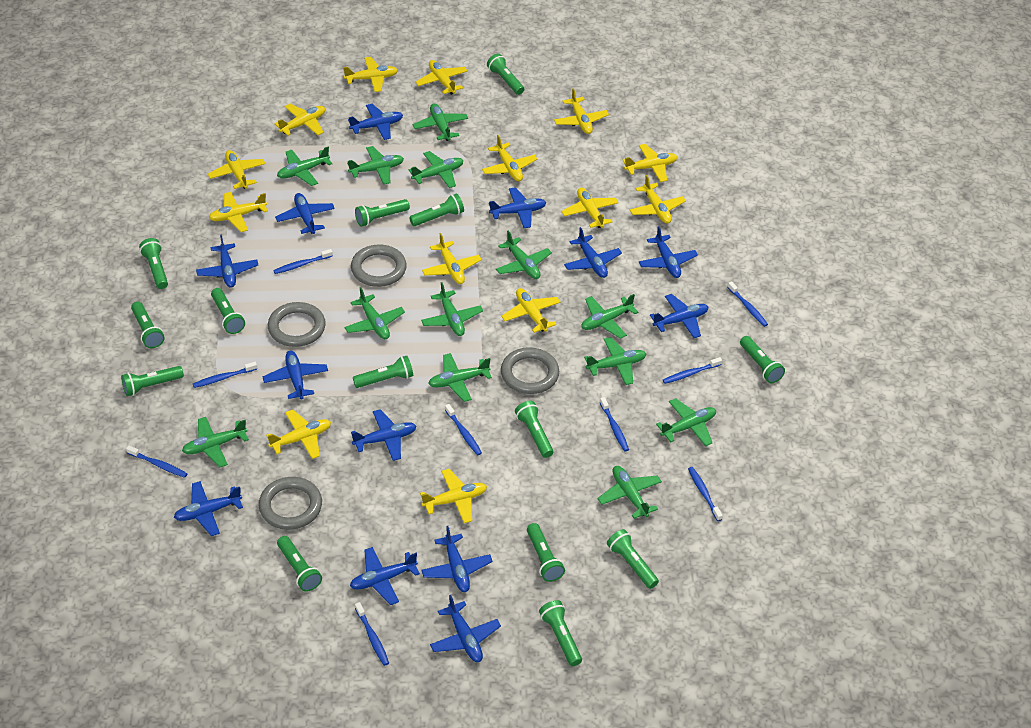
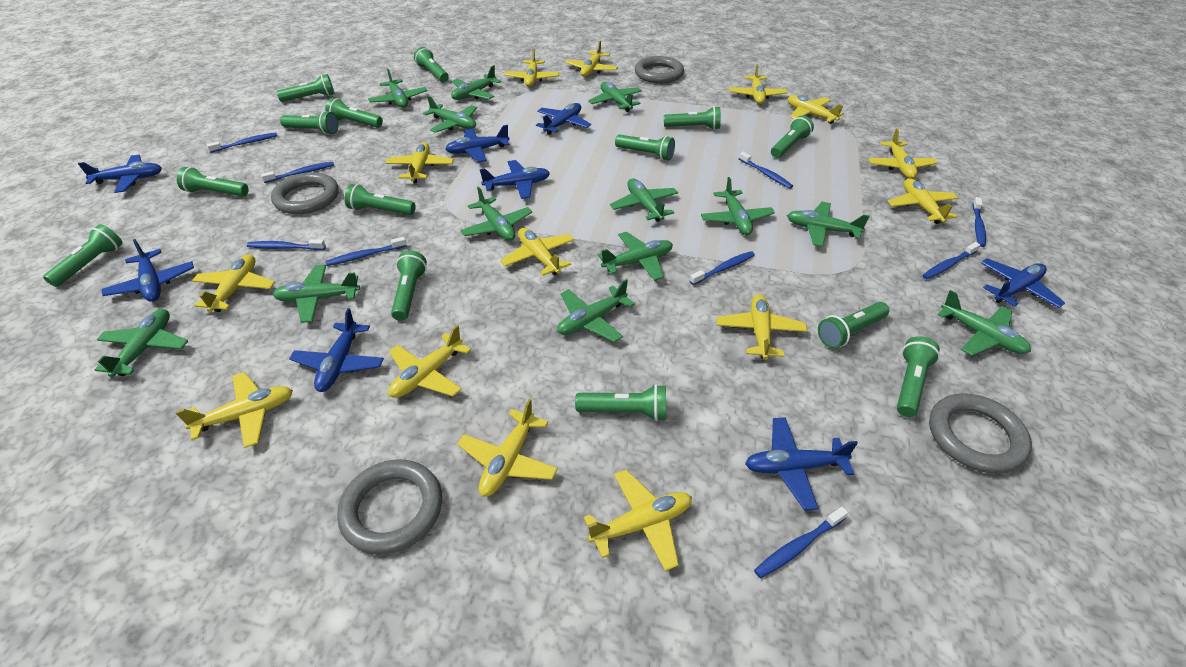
blue plane: [174,481,243,536] [196,234,258,288] [262,350,328,400] [275,193,335,234] [348,104,403,140] [350,547,420,605] [351,409,416,461] [421,526,493,592] [430,595,501,662] [489,187,546,228] [564,227,622,278] [639,226,698,278] [650,294,708,338] = 13 -> [78,155,162,193] [102,239,194,302] [289,308,384,392] [445,125,510,162] [480,160,550,199] [536,103,591,135] [745,417,858,510] [980,258,1065,308] = 8

